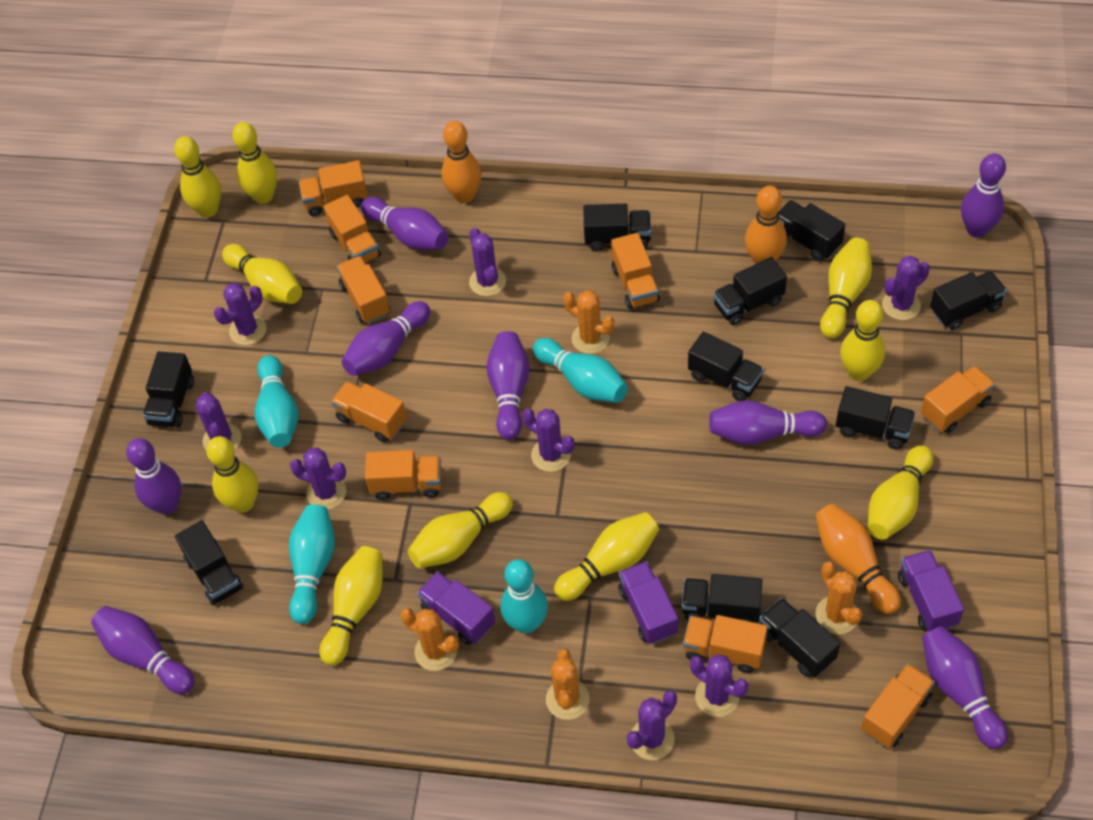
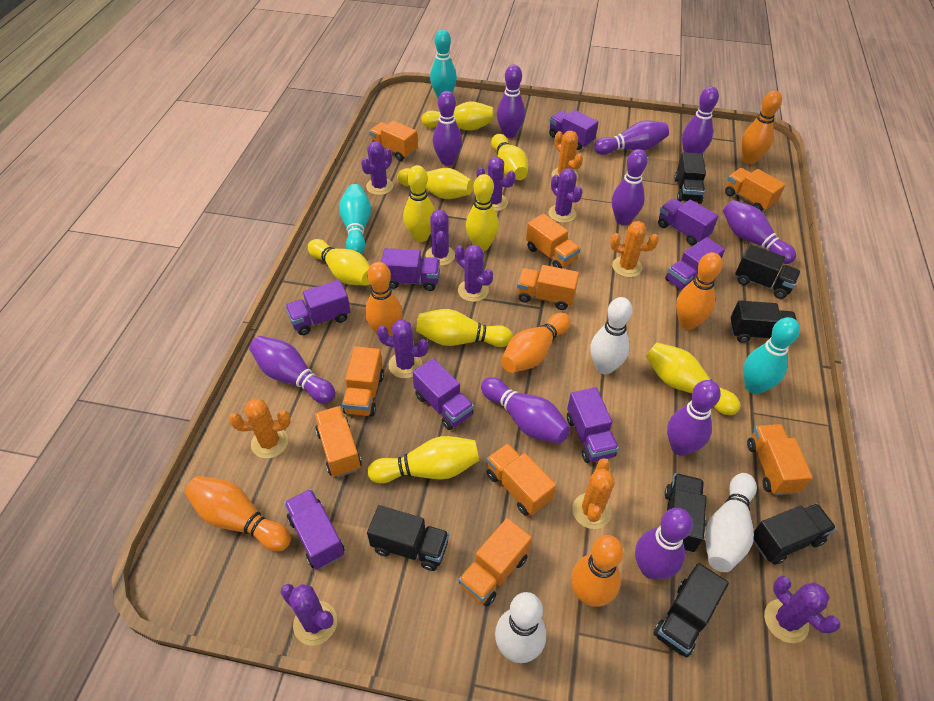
black truck: [143,351,194,428] [175,520,244,605] [584,204,651,251] [682,574,762,622] [688,332,764,401] [713,257,787,325] [760,598,840,677] [778,200,846,261] [836,386,915,450] [930,271,1007,330] = 10 -> [367,505,449,571] [653,563,729,657] [665,473,706,553] [674,152,706,204] [730,300,797,343] [735,244,801,299] [753,503,836,565] = 7
orange bowling pin: [441,121,481,203] [745,186,787,264] [816,503,901,614] = 3 -> [185,476,291,552] [365,262,403,336] [501,313,571,373] [571,535,624,607] [676,252,723,330] [741,90,782,164] = 6
purple bowling pin: [91,606,195,694] [126,438,181,514] [342,301,431,376] [361,197,448,250] [486,331,530,440] [709,400,827,445] [922,626,1008,749] [961,153,1006,238] = 8 -> [249,336,335,403] [433,91,462,166] [481,377,570,444] [497,65,525,138] [594,120,669,155] [612,149,648,225] [635,508,693,580] [667,380,721,456] [682,86,719,154] [723,200,796,264] = 10
purple truck: [417,571,495,645] [618,561,678,644] [898,550,964,632] = 3 -> [284,489,345,570] [285,280,350,335] [381,248,440,291] [413,358,474,430] [549,110,598,150] [567,387,619,463] [658,198,718,245] [665,237,725,290] = 8
turquoise bowling pin: [255,355,299,448] [289,504,335,624] [500,559,548,634] [533,338,628,403] = 4 -> [339,184,371,254] [430,29,457,98] [743,317,800,394] = 3
white bowling pin: none = 0 -> [495,592,546,663] [590,297,633,375] [705,473,757,572] = 3
yellow bowling pin: [174,136,221,218] [206,436,258,513] [222,244,302,304] [232,122,277,204] [320,546,383,665] [407,492,513,568] [554,512,659,601] [820,238,872,338] [840,300,885,381] [868,445,933,540] = 10 -> [308,239,370,286] [368,436,479,484] [397,168,473,199] [403,165,435,242] [416,309,513,347] [421,101,494,131] [466,174,499,251] [491,134,528,180] [646,342,740,415] = 9

